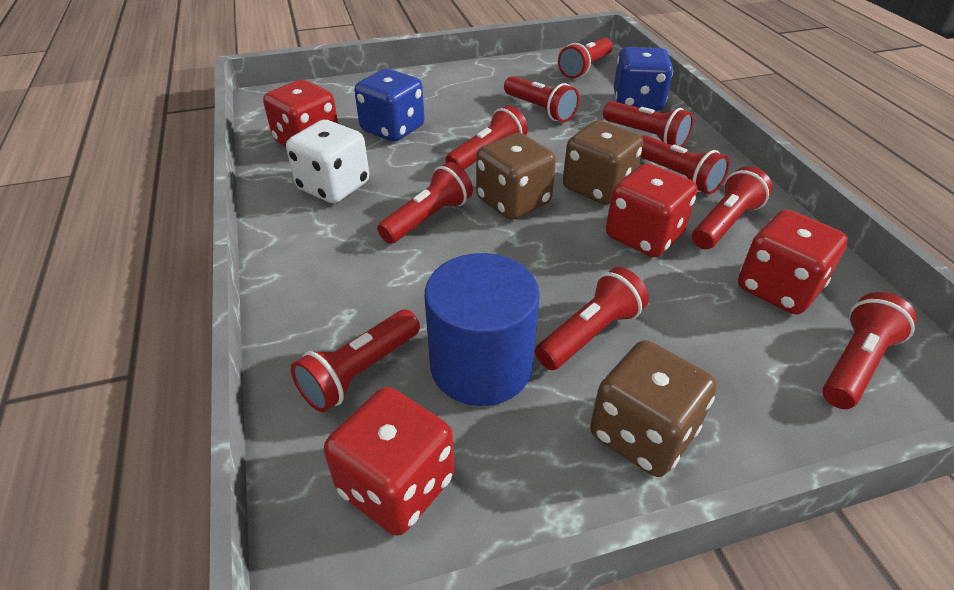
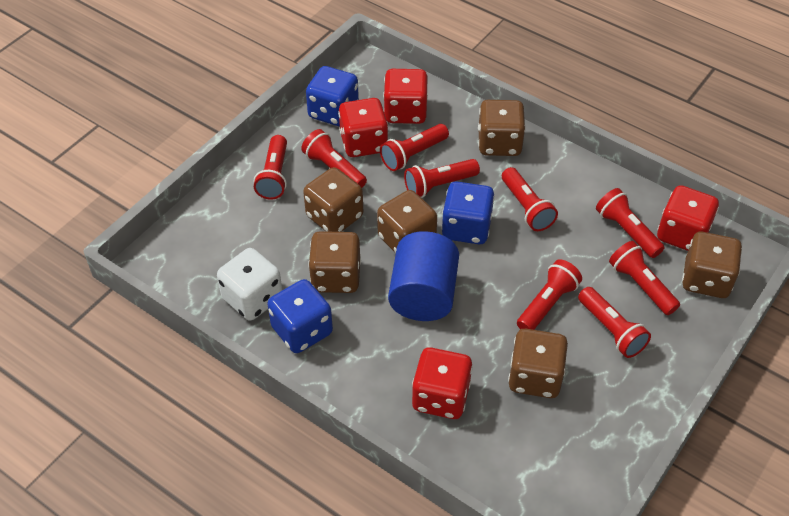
blue dice: [354,69,425,142] [614,47,673,111] = 2 -> [267,279,333,353] [306,66,359,126] [441,181,495,244] = 3
brown dice: [476,133,556,220] [563,120,643,205] [590,340,717,477] = 3 -> [303,167,363,232] [308,231,361,293] [377,190,437,253] [478,100,526,156] [508,329,568,398] [682,232,742,298] = 6
red flashlight: [291,310,420,412] [377,162,473,244] [445,105,528,170] [504,76,579,122] [535,267,649,370] [558,38,613,79] [603,101,694,147] [641,135,730,194] [692,166,772,249] [822,292,917,409] = 10 -> [254,135,287,200] [301,129,367,188] [380,124,449,171] [404,159,480,198] [502,167,558,231] [517,259,582,330] [578,287,651,358] [596,188,665,258] [609,241,680,315] = 9

